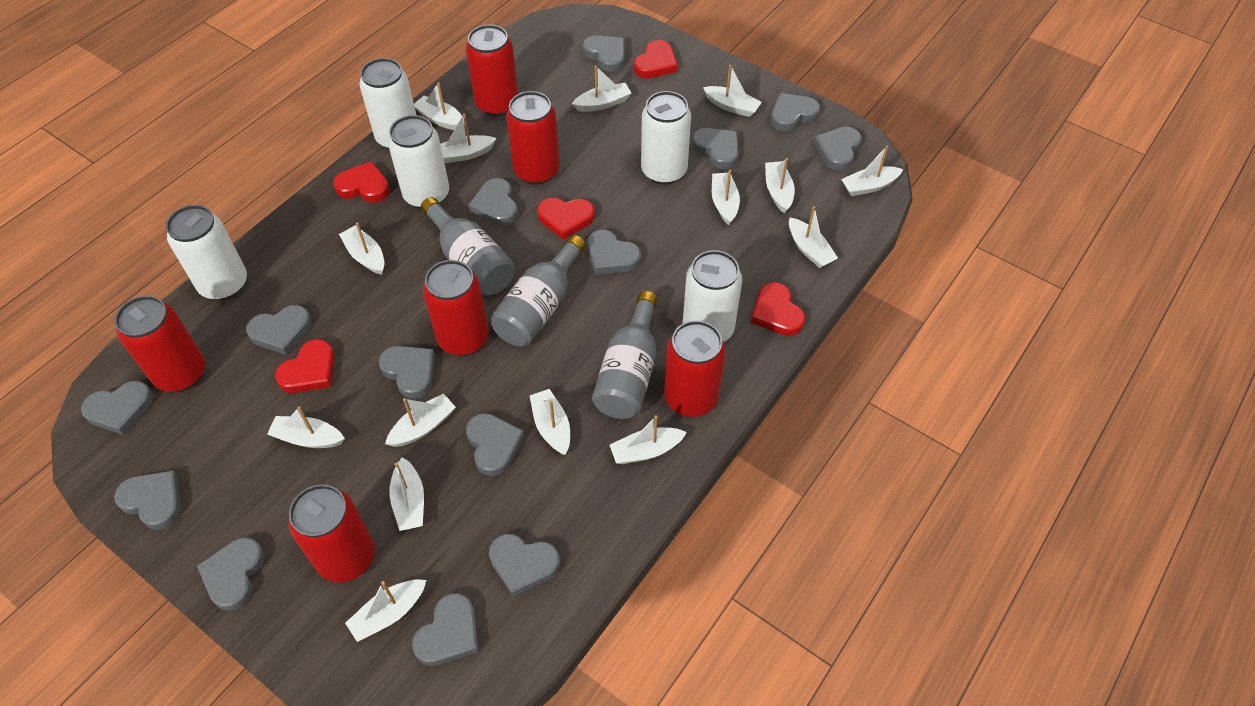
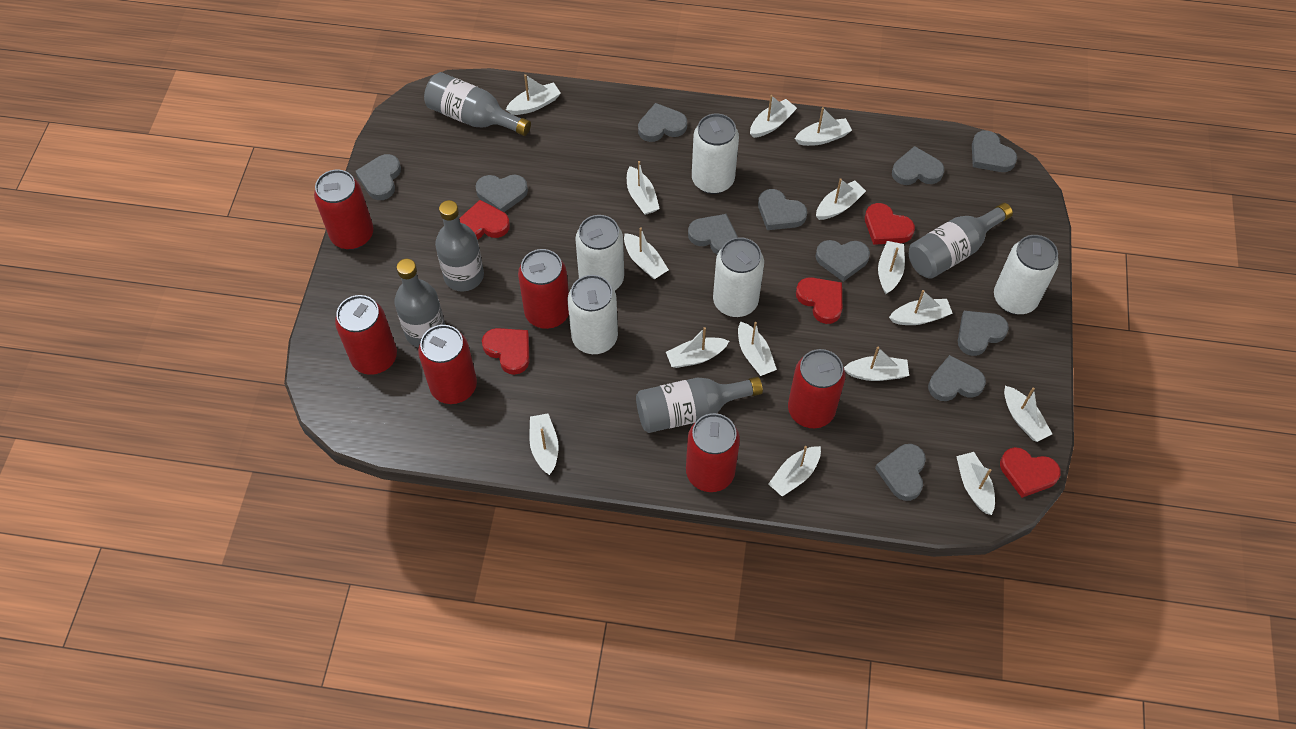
grey bottle: [421,197,515,296] [490,235,586,346] [592,291,658,419] = 3 -> [395,259,445,348] [424,72,531,136] [435,200,484,291] [636,377,763,433] [909,203,1013,279] = 5
grey heart: [81,380,153,435] [114,470,181,530] [197,537,265,611] [246,305,311,355] [379,346,435,399] [412,593,479,666] [466,413,524,476] [468,178,518,226] [489,534,560,597] [583,35,624,72] [587,230,641,275] [692,128,739,169] [771,93,820,131] [813,127,862,171] = 14 -> [356,154,401,200] [475,174,528,212] [638,103,687,142] [688,214,738,254] [758,189,807,230] [815,240,870,282] [875,444,926,501] [892,146,944,185] [928,355,986,401] [958,311,1009,356] [972,130,1017,172] = 11

